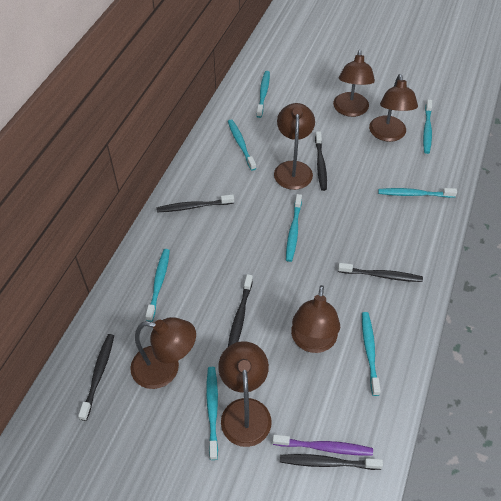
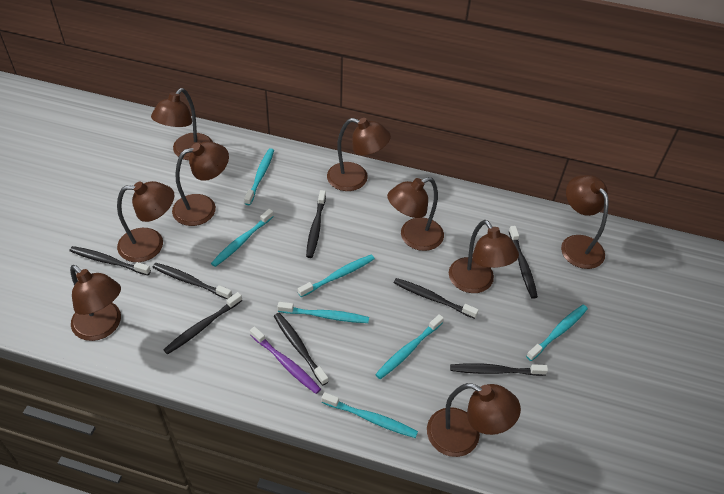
black toothbrush: [78,334,114,421] [156,194,234,212] [228,274,253,347] [280,454,383,470] [315,132,327,191] [338,263,423,282] = 6 -> [70,246,151,275] [153,263,232,299] [163,292,243,355] [274,313,329,385] [306,190,326,258] [394,278,478,319] [450,363,548,376] [509,226,538,299] = 8
brown lamp: [130,317,196,389] [218,341,272,447] [274,103,315,190] [291,285,340,353] [333,50,375,117] [369,74,418,142] = 6 -> [70,265,121,341] [117,181,174,262] [151,88,213,160] [172,141,229,226] [327,118,391,191] [387,177,444,251] [427,383,521,457] [449,220,519,293] [561,175,609,269] = 9
turquoise toothbrush: [145,249,170,322] [206,367,218,460] [228,119,256,171] [257,71,270,118] [286,194,302,262] [362,312,381,396] [378,188,457,198] [423,100,432,154] = 8 -> [211,209,274,267] [244,148,274,205] [277,302,369,323] [298,254,375,297] [322,392,418,438] [375,314,444,379] [526,305,588,361] = 7

